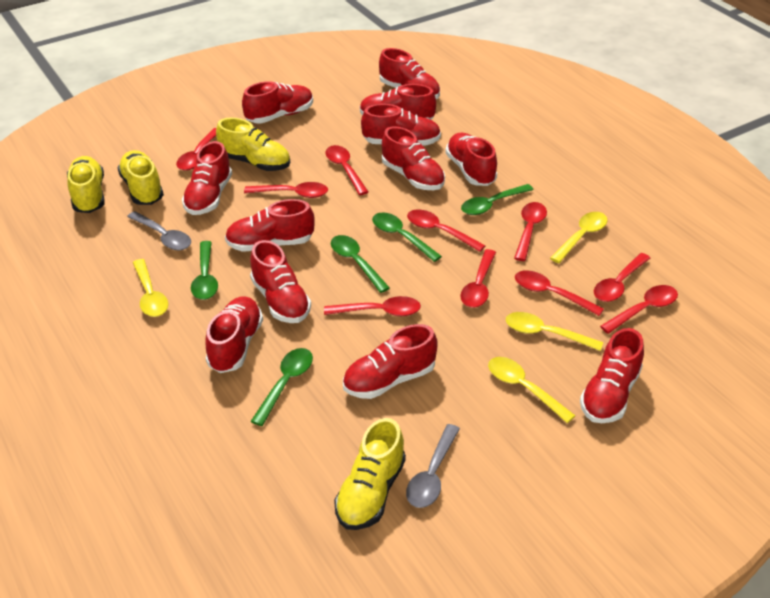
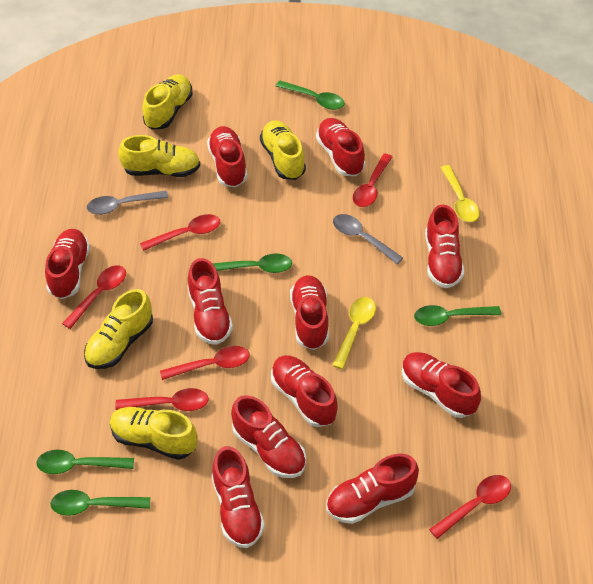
red shoe: [182,141,232,215] [206,296,263,373] [225,199,315,252] [242,81,313,123] [250,240,311,323] [343,324,438,399] [360,84,436,120] [361,104,441,146] [379,48,440,99] [382,126,445,190] [445,133,497,186] [580,328,644,423] = 12 -> [45,229,90,299] [187,258,233,345] [207,126,247,187] [211,446,265,548] [231,395,306,478] [271,355,338,427] [290,275,329,350] [316,118,365,176] [326,453,419,524] [402,352,481,418] [425,204,464,288] = 11
red spoon: [176,128,216,171] [244,182,328,198] [324,296,421,316] [325,145,368,195] [407,210,486,252] [460,249,496,308] [514,202,547,261] [515,270,604,316] [594,253,650,302] [600,285,678,334] = 10 -> [62,265,126,329] [115,388,209,411] [140,214,220,251] [160,346,250,380] [353,154,392,207] [429,475,511,539] = 6
yellow shoe: [67,156,105,213] [117,150,164,205] [216,118,290,171] [334,418,406,530] = 4 -> [84,289,153,369] [110,407,198,460] [118,135,200,177] [143,74,193,130] [260,120,306,180] = 5
yellow spoon: [133,259,168,317] [488,357,575,423] [506,312,603,351] [550,212,608,263] = 4 -> [332,297,376,369] [441,165,479,222] = 2

